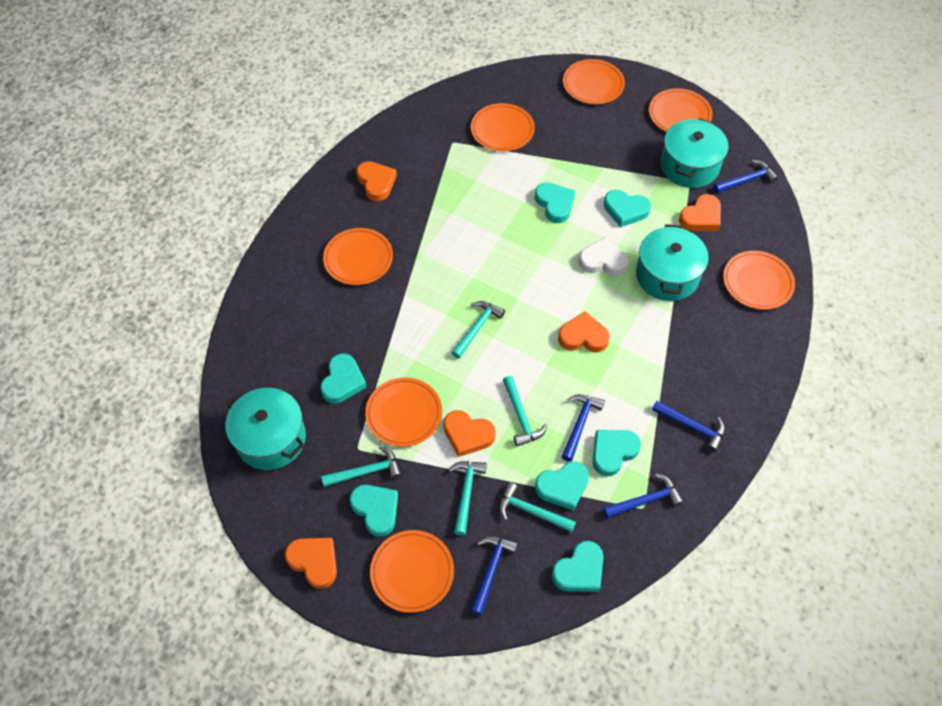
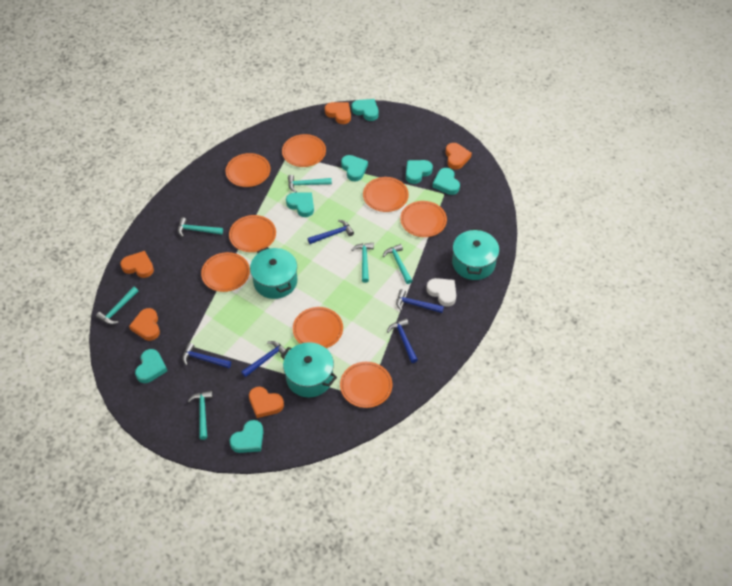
orange plate: [323,228,393,285] [365,377,442,447] [370,530,454,613] [471,103,535,152] [563,59,625,104] [649,88,713,132] [723,251,795,310] = 7 -> [201,252,250,292] [226,153,270,187] [229,215,276,252] [282,134,326,167] [293,307,343,348] [340,362,392,408] [363,177,409,212] [400,201,447,237] = 8
turquoise hammer: [321,446,401,487] [449,461,487,536] [452,301,505,359] [499,482,576,532] [503,376,547,446] = 5 -> [96,287,138,325] [178,217,223,237] [188,391,213,440] [288,175,332,193] [352,243,374,283] [383,244,412,284] = 6

